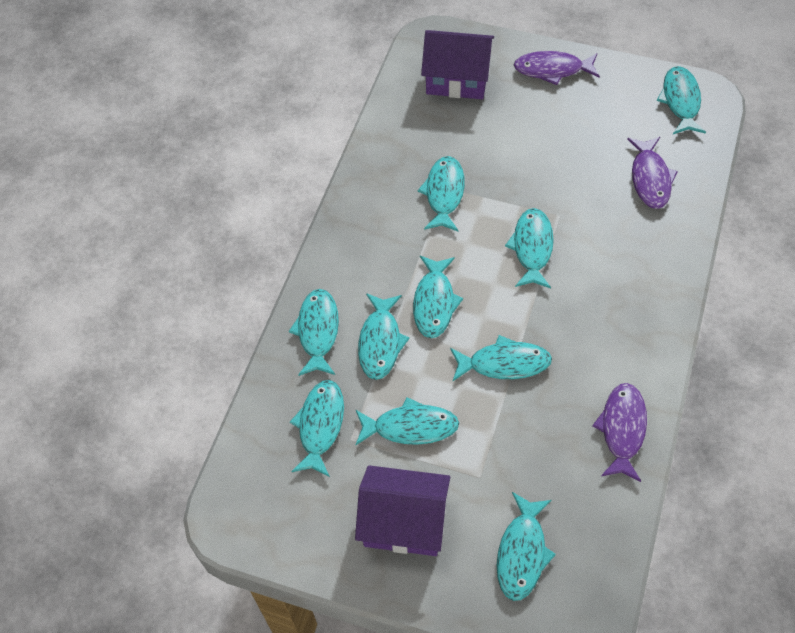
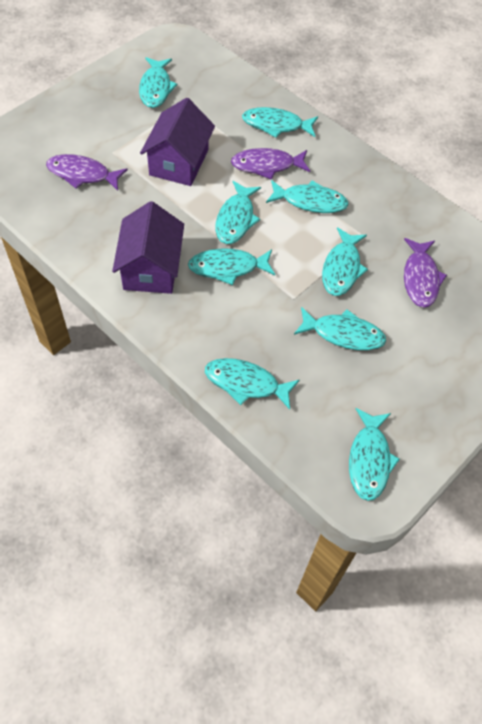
turquoise fish: [289,289,339,376] [290,380,344,477] [356,397,459,445] [358,293,410,380] [413,256,463,338] [418,156,465,231] [450,335,552,381] [497,492,556,601] [505,208,554,288] [657,66,706,134] = 10 -> [139,57,178,108] [188,249,275,285] [205,358,300,410] [215,181,261,244] [242,107,318,138] [266,180,349,213] [294,307,386,350] [322,227,368,296] [349,408,400,501] = 9

